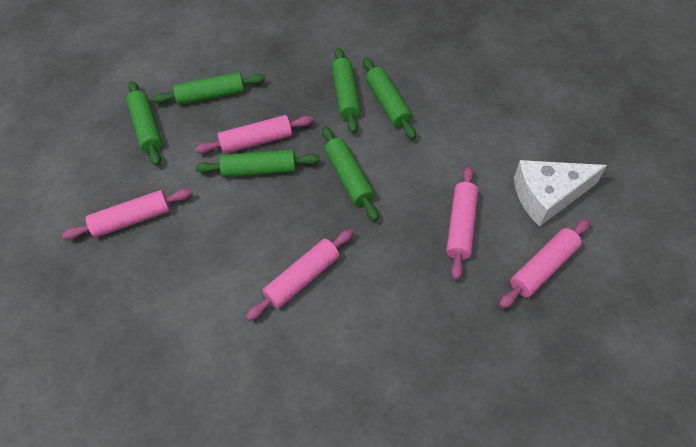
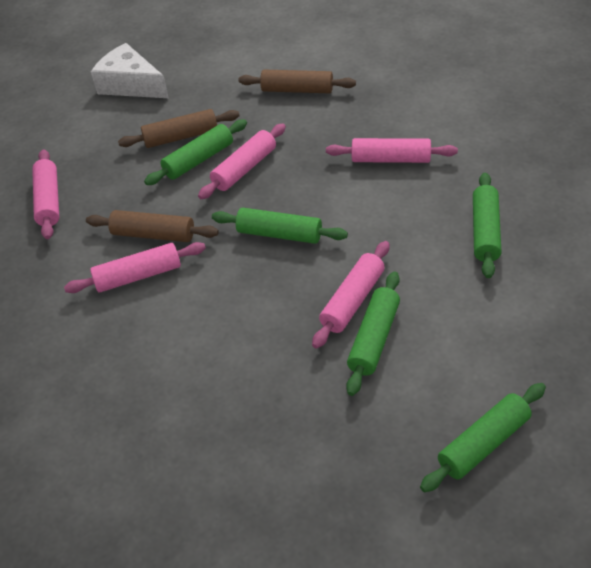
brown rolling pin: none = 0 -> [86,210,219,242] [118,109,240,148] [238,70,356,93] = 3
green rolling pin: [126,81,162,166] [152,72,265,105] [196,149,320,178] [322,126,379,221] [332,48,361,133] [363,58,416,139] = 6 -> [144,119,247,185] [212,208,348,244] [346,271,400,396] [420,383,546,492] [473,173,502,278] = 5

